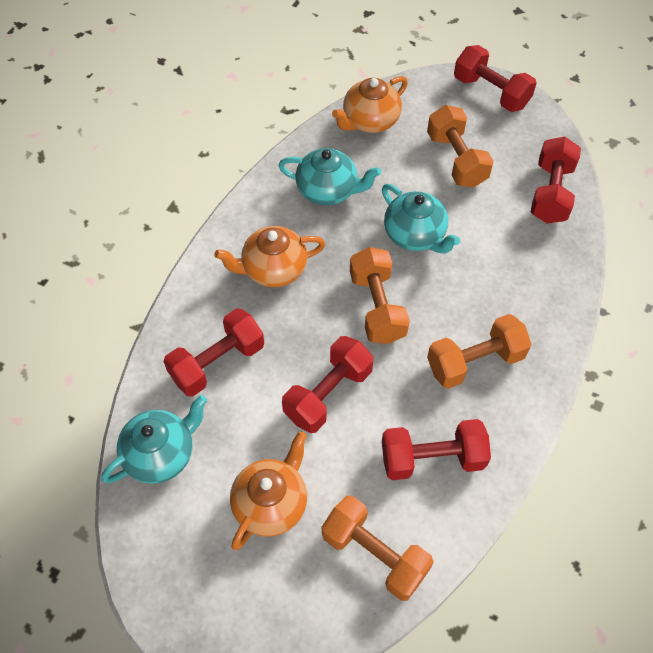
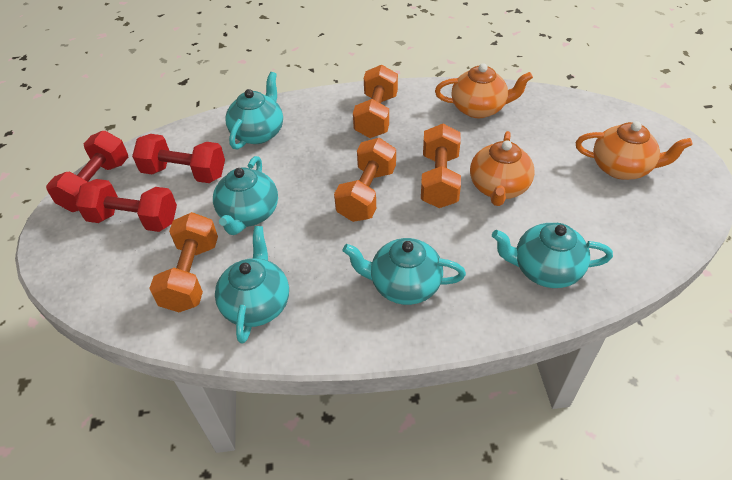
red dumbbell: [163,308,264,397] [282,336,374,433] [382,419,491,480] [454,45,537,112] [531,137,581,224] = 5 -> [46,131,128,212] [76,179,177,232] [132,134,225,183] = 3
turquoise teapot: [101,395,207,484] [278,148,381,206] [382,184,460,254] = 3 -> [213,156,278,235] [215,226,289,344] [225,72,283,150] [342,238,466,305] [492,223,613,288] = 5

